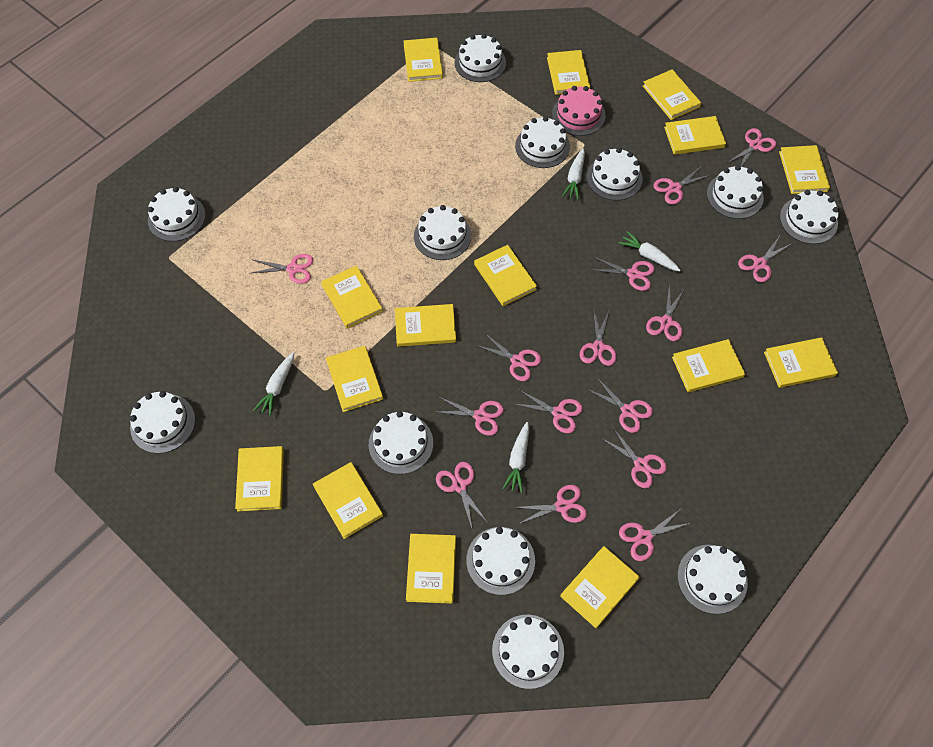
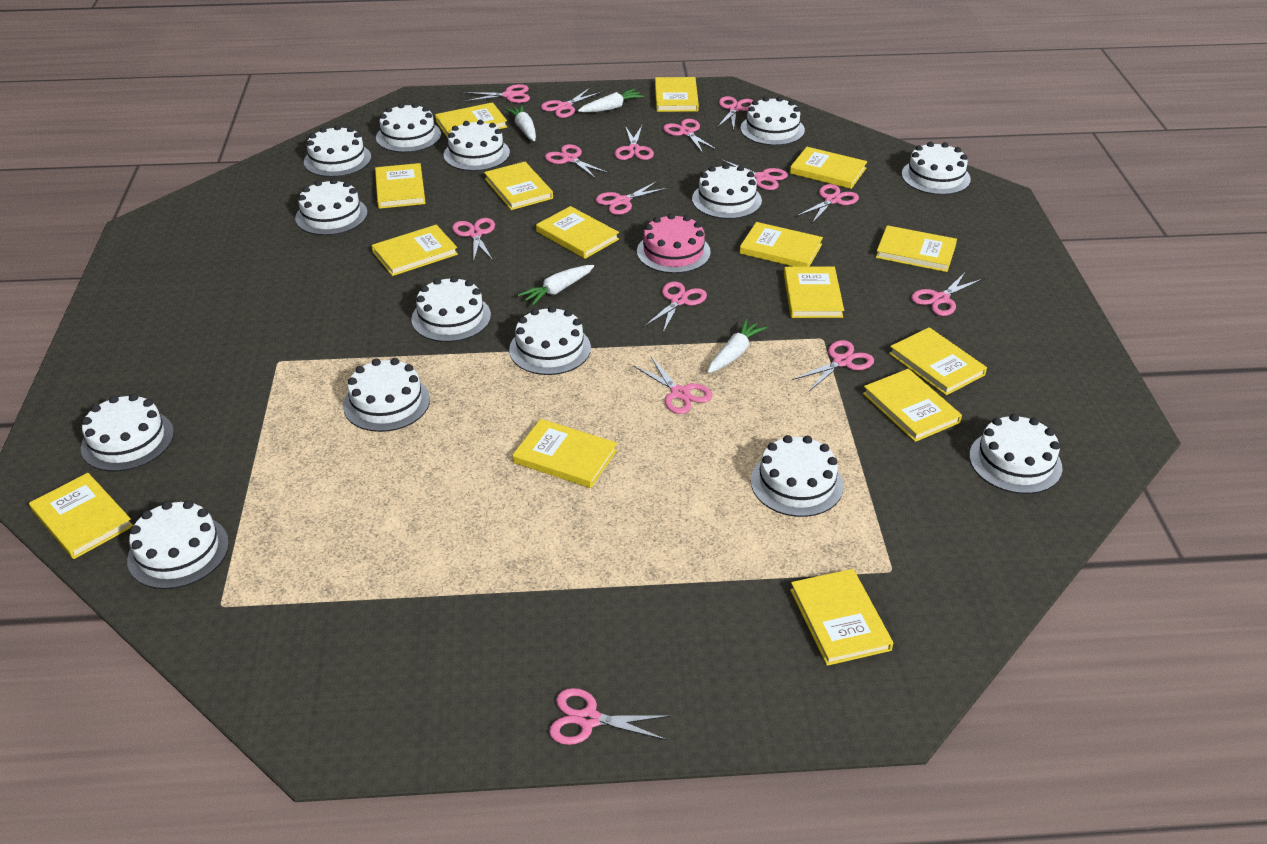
white cake: [130,391,195,454] [148,187,206,241] [369,411,433,474] [414,205,471,260] [454,34,506,82] [466,527,535,595] [492,615,564,689] [515,116,570,168] [587,148,642,201] [677,545,748,614] [707,165,764,219] [780,190,839,244] = 12 -> [81,394,174,471] [127,500,229,589] [295,178,367,235] [304,125,371,177] [343,358,430,432] [376,103,441,153] [411,276,491,342] [444,120,510,171] [509,306,591,375] [692,163,762,219] [740,96,805,146] [751,435,844,517] [902,142,971,195] [969,414,1062,494] = 14

